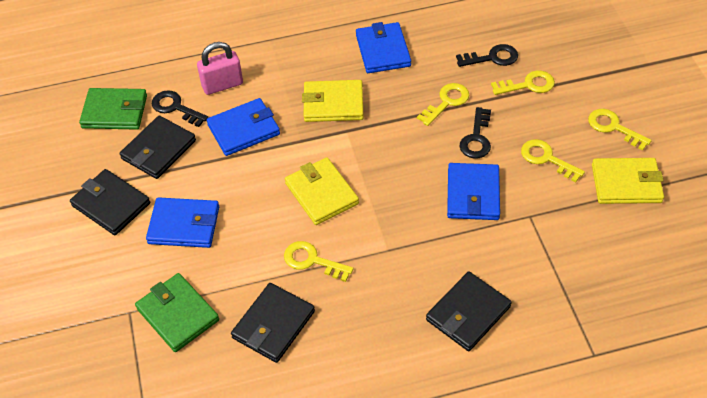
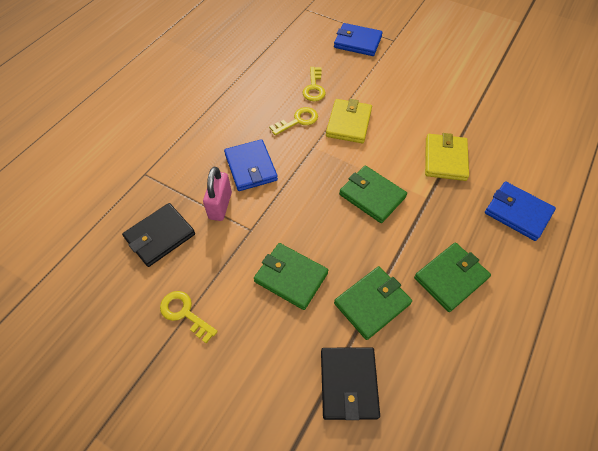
black key: [152,90,208,127] [456,44,518,67] [459,107,491,159] = 3 -> none = 0
black wallet: [70,169,150,235] [120,115,196,179] [231,283,315,363] [426,271,512,351] = 4 -> [122,203,195,267] [321,347,380,420] = 2
blue wallet: [146,197,219,248] [207,98,280,156] [356,22,411,73] [447,163,500,220] = 4 -> [224,139,278,191] [334,23,383,56] [485,182,556,241] = 3
green wallet: [79,88,147,130] [135,273,219,352] = 2 -> [254,243,328,310] [334,266,412,340] [339,166,407,223] [414,243,491,312] = 4
yellow key: [284,241,353,282] [417,83,469,126] [491,70,555,95] [521,139,585,182] [588,109,652,150] = 5 -> [160,291,218,343] [269,107,318,135] [303,67,326,101] = 3
yellow wallet: [285,157,359,225] [302,80,364,122] [592,158,664,204] = 3 -> [326,99,372,143] [425,133,469,181] = 2

